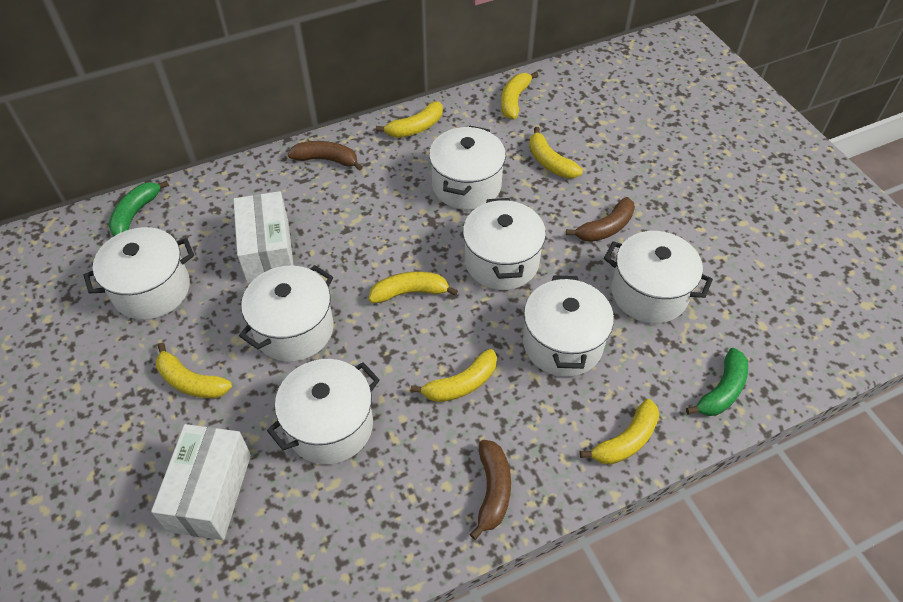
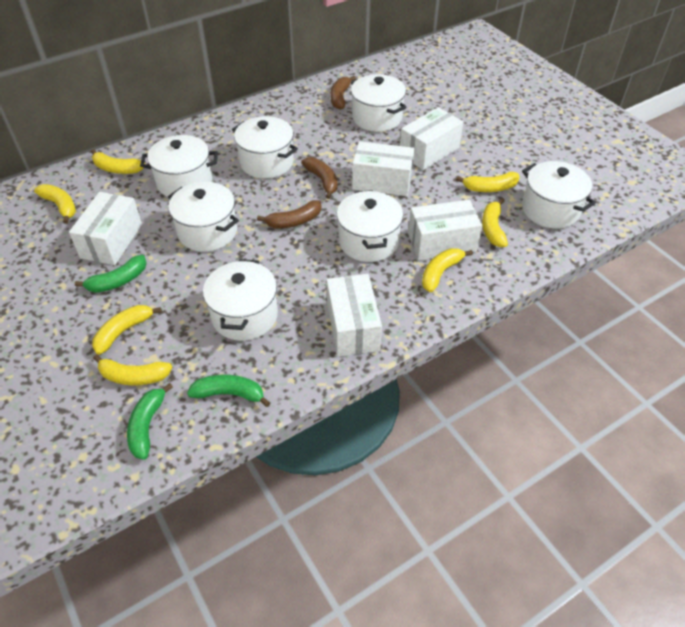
green banana: [108,180,169,236] [686,348,748,416] = 2 -> [75,255,147,293] [127,383,173,460] [187,375,270,407] = 3
white box: [151,424,251,540] [233,191,294,283] = 2 -> [69,192,142,265] [326,274,382,357] [352,141,415,196] [400,107,463,170] [408,200,482,260] = 5

